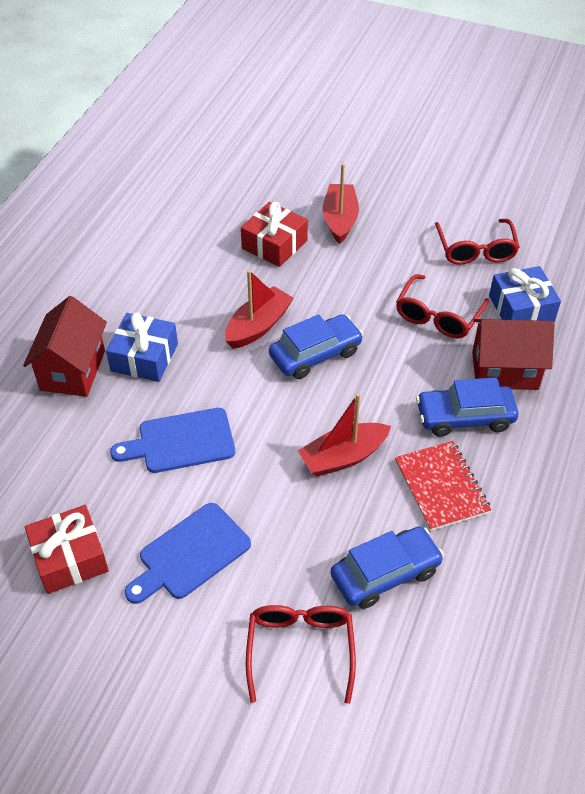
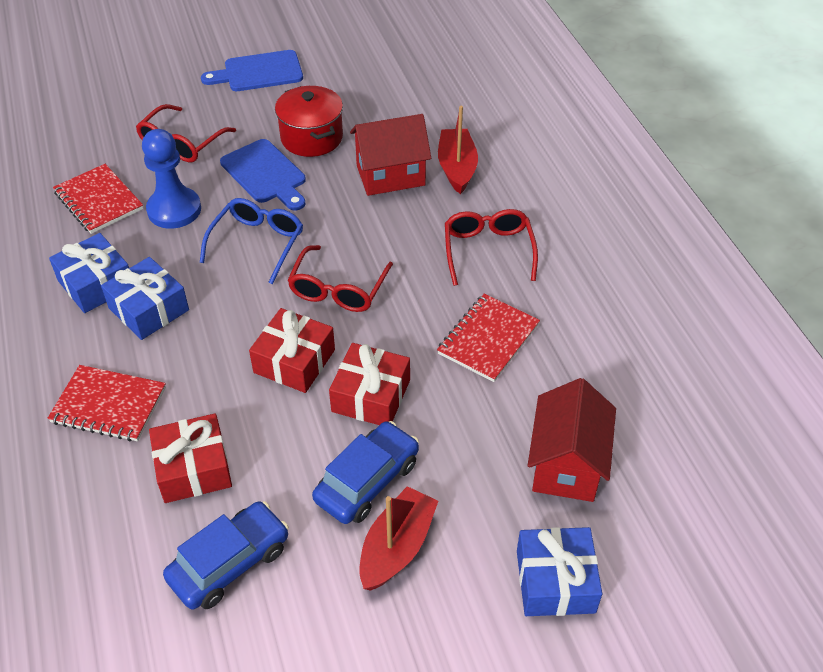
blue car: [269,314,363,379] [331,526,444,609] [416,377,518,437] = 3 -> [163,501,289,609] [312,421,419,524] = 2
blue gift: [106,312,178,382] [489,266,561,322] = 2 -> [49,233,129,313] [101,257,189,340] [517,527,602,616] = 3
blue glasses: none = 0 -> [200,198,303,284] = 1
blue pawn: none = 0 -> [142,129,201,229] = 1
red boat: [225,270,294,349] [298,393,391,477] [322,164,359,244] = 3 -> [359,486,438,591] [438,106,478,194] = 2
red gift: [25,505,109,594] [241,202,308,267] = 2 -> [149,413,232,503] [249,308,335,393] [329,343,410,425] = 3
red notebook: [395,441,491,531] = 1 -> [47,365,166,442] [53,164,143,234] [437,294,540,382] = 3
red pot: none = 0 -> [275,86,343,157] = 1

